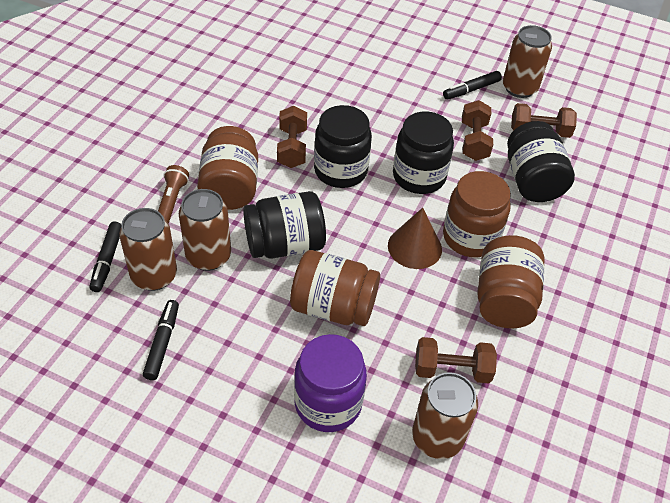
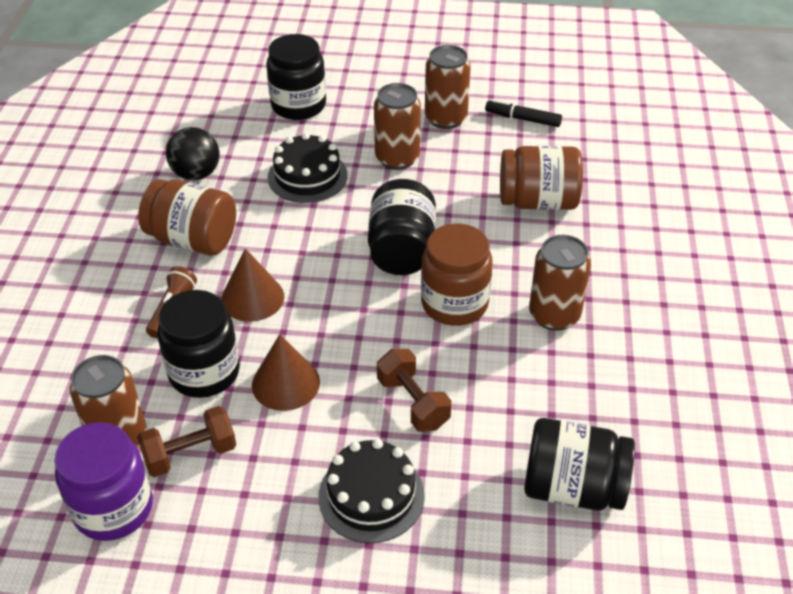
black ball: none = 0 -> [166,127,220,180] = 1
black cake: none = 0 -> [268,133,348,203] [318,439,425,543] = 2
black marker: [89,222,121,292] [143,300,179,380] [443,71,502,99] = 3 -> [485,99,562,127] = 1
brown cone: [388,208,442,269] = 1 -> [221,248,284,322] [252,334,320,411] = 2
brown dumbbell: [277,106,307,168] [415,337,497,383] [462,100,493,161] [511,103,577,138] = 4 -> [137,406,236,477] [377,349,452,432] = 2
brown jar: [197,126,258,210] [290,250,380,326] [443,171,511,257] [477,235,545,329] = 4 -> [138,179,236,255] [421,223,493,326] [500,146,583,210] = 3

